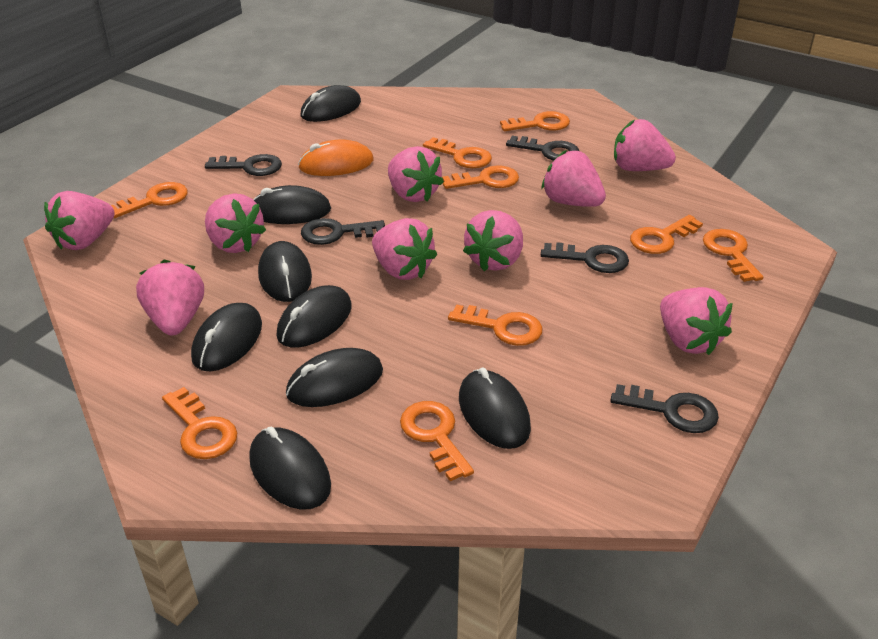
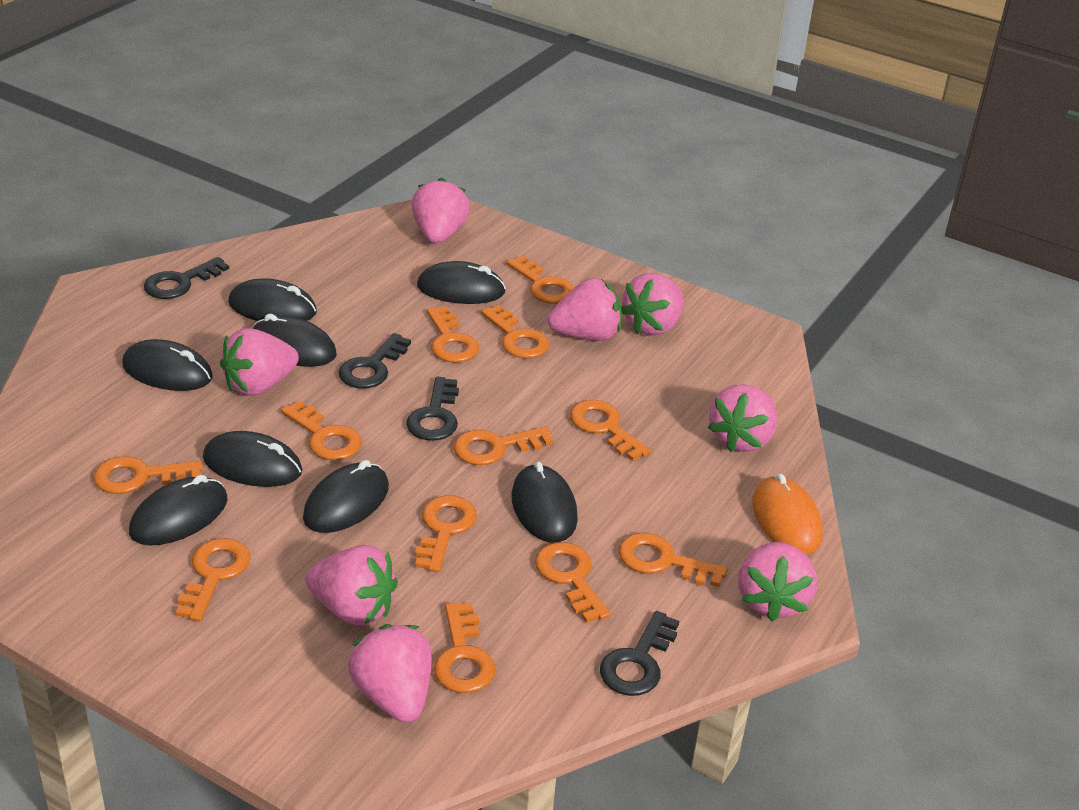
black key: [205,154,282,176] [301,218,385,245] [506,136,579,161] [541,242,629,273] [610,384,719,433] = 5 -> [144,257,229,299] [338,333,411,389] [406,377,459,441] [600,611,679,696] = 4
orange key: [111,182,188,218] [162,387,237,459] [400,401,474,481] [423,137,492,168] [442,165,519,189] [448,304,542,346] [500,111,570,131] [630,215,703,254] [703,229,763,282] = 9 -> [93,456,203,494] [176,538,250,621] [281,400,362,460] [415,495,477,572] [427,306,479,363] [434,603,496,693] [453,426,554,465] [481,305,549,358] [506,256,574,304] [535,542,611,623] [570,400,651,461] [619,533,728,587] = 12
pink strawberry: [44,191,115,250] [136,259,204,335] [205,193,266,253] [372,218,437,280] [388,146,444,202] [463,210,523,271] [542,150,606,207] [614,119,676,171] [660,287,732,355] = 9 -> [220,328,299,396] [306,545,398,626] [348,624,432,723] [411,178,470,243] [548,278,622,341] [621,273,684,335] [708,384,777,452] [738,542,817,622] = 8

